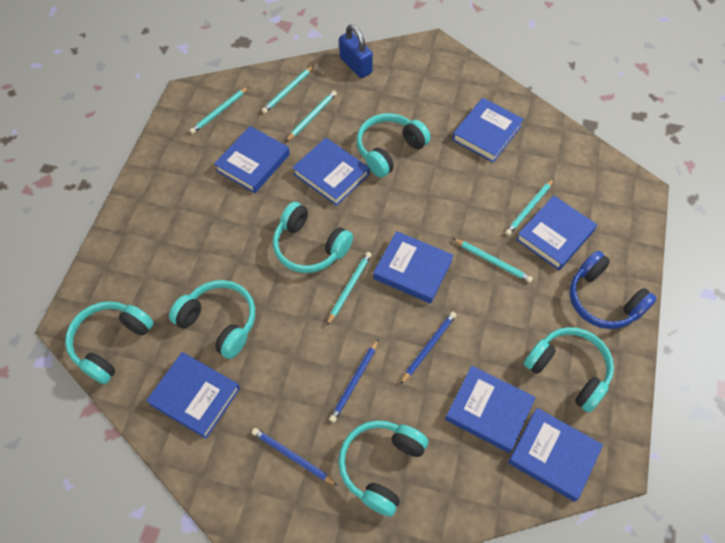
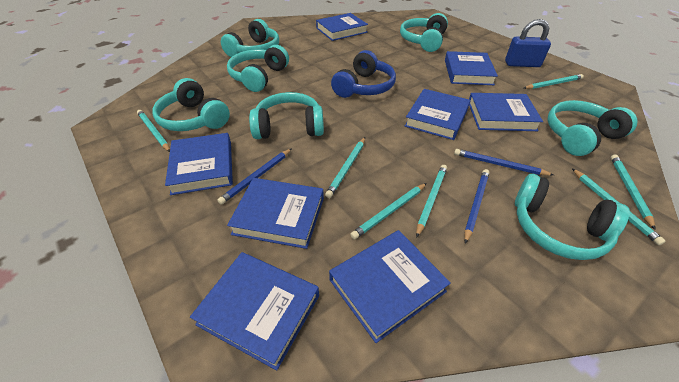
turquoise headphones: [65,301,154,384] [169,280,255,359] [273,202,353,273] [338,420,428,517] [356,113,431,178] [524,327,614,413] = 6 -> [152,78,230,131] [221,19,279,57] [227,45,289,92] [249,92,324,139] [400,13,448,52] [515,174,630,260] [548,100,638,156] = 7
turquoise pencil: [190,87,249,134] [262,66,314,113] [286,91,337,142] [327,252,372,325] [452,238,533,283] [505,179,554,236] = 6 -> [137,110,170,152] [325,137,365,198] [350,183,427,239] [416,165,447,238] [524,74,584,89] [572,168,666,245] [611,154,655,230] = 7

